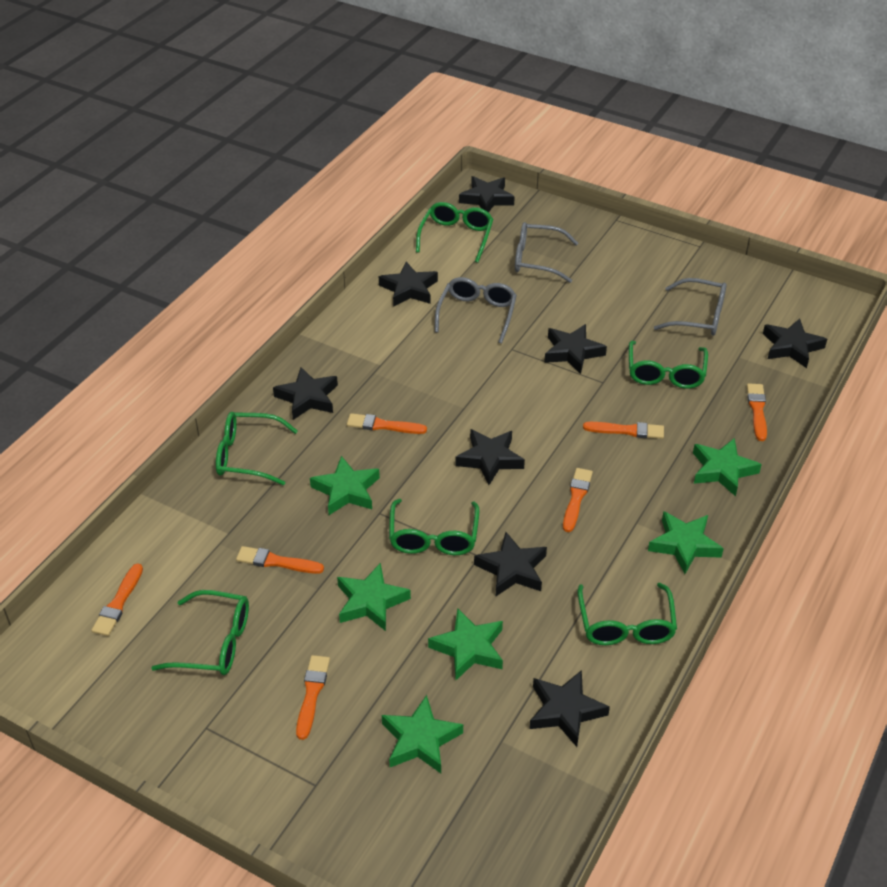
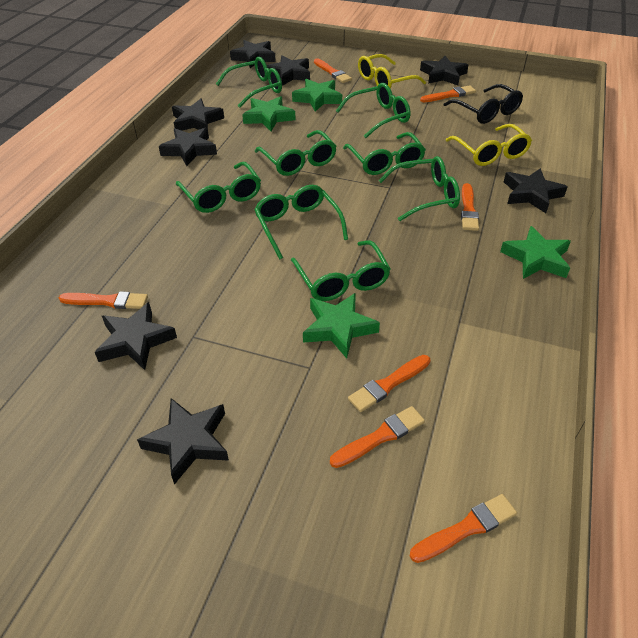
black glasses: none = 0 -> [444,84,523,124] = 1
green glasses: [151,590,249,675] [216,412,298,485] [389,499,480,555] [416,202,493,263] [577,583,677,645] [629,341,708,389] = 6 -> [176,162,261,213] [216,57,282,108] [254,185,348,260] [255,130,337,176] [291,240,391,301] [336,83,411,138] [343,132,426,175] [378,156,460,221] = 8
green star: [310,456,380,515] [337,563,411,631] [382,695,463,773] [428,608,503,680] [648,511,724,574] [693,438,762,496] = 6 -> [242,96,295,131] [292,79,342,112] [303,293,380,358] [500,226,571,279] = 4
grey glasses: [435,277,517,343] [515,222,578,283] [654,278,727,336] = 3 -> none = 0
yellow glasses: none = 0 -> [358,54,426,89] [446,124,532,166] = 2

